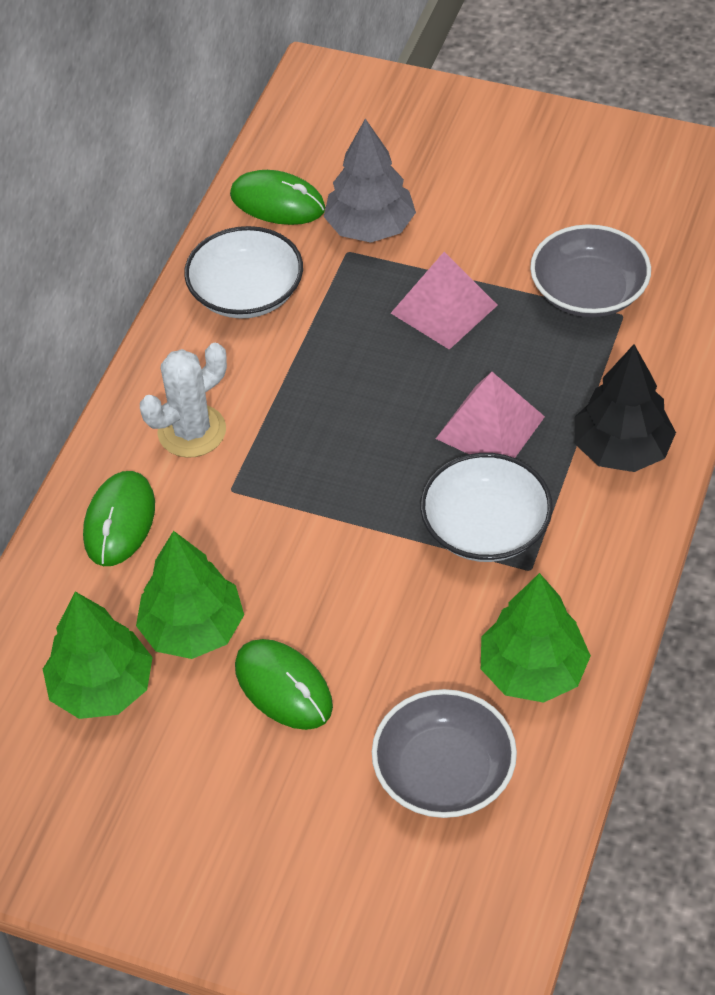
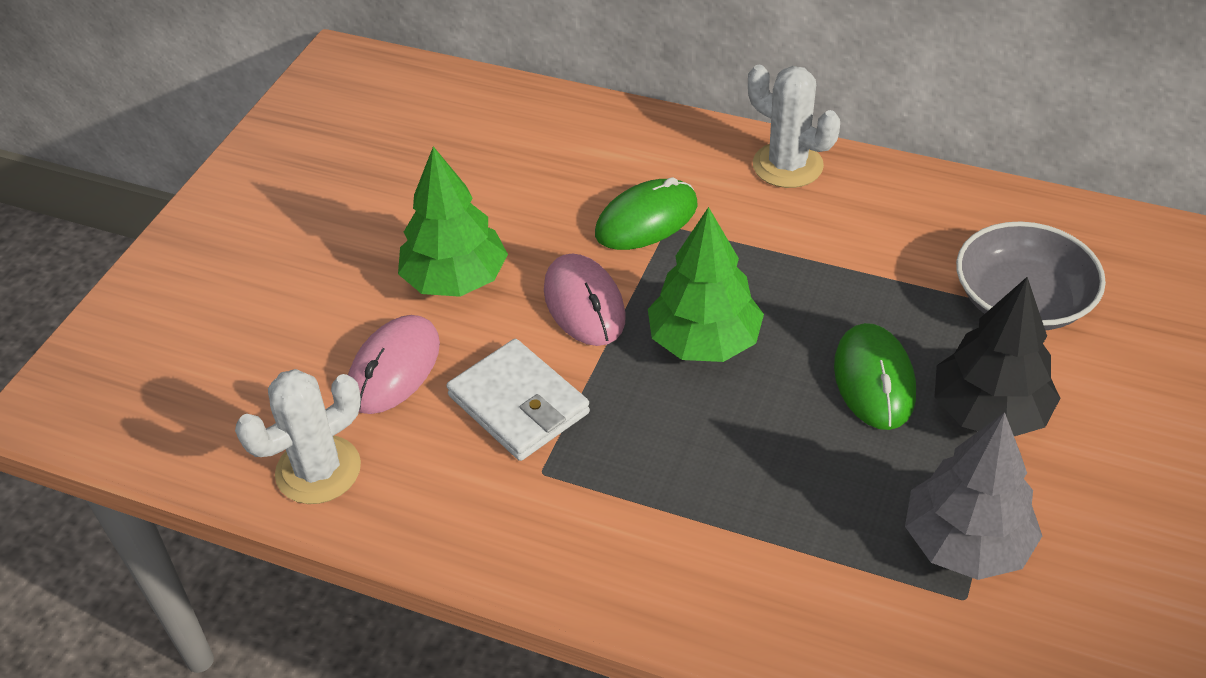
green mouse: [83,471,155,566] [230,170,326,225] [235,639,333,730] = 3 -> [595,177,698,250] [834,323,916,430] = 2
green tree: [43,592,153,719] [136,531,244,659] [481,573,591,703] = 3 -> [398,146,508,297] [648,207,764,362] = 2
grey bowl: [372,689,517,818] [530,224,651,318] = 2 -> [956,221,1106,330] = 1
pink mouse: none = 0 -> [348,315,440,414] [544,254,626,346] = 2
pink pyramid: [391,252,498,350] [436,372,545,458] = 2 -> none = 0
white bowl: [184,226,303,319] [420,453,553,562] = 2 -> none = 0
white cactus: [140,343,227,458] = 1 -> [235,369,361,504] [748,65,840,188] = 2
white wallet: none = 0 -> [446,339,590,461] = 1

